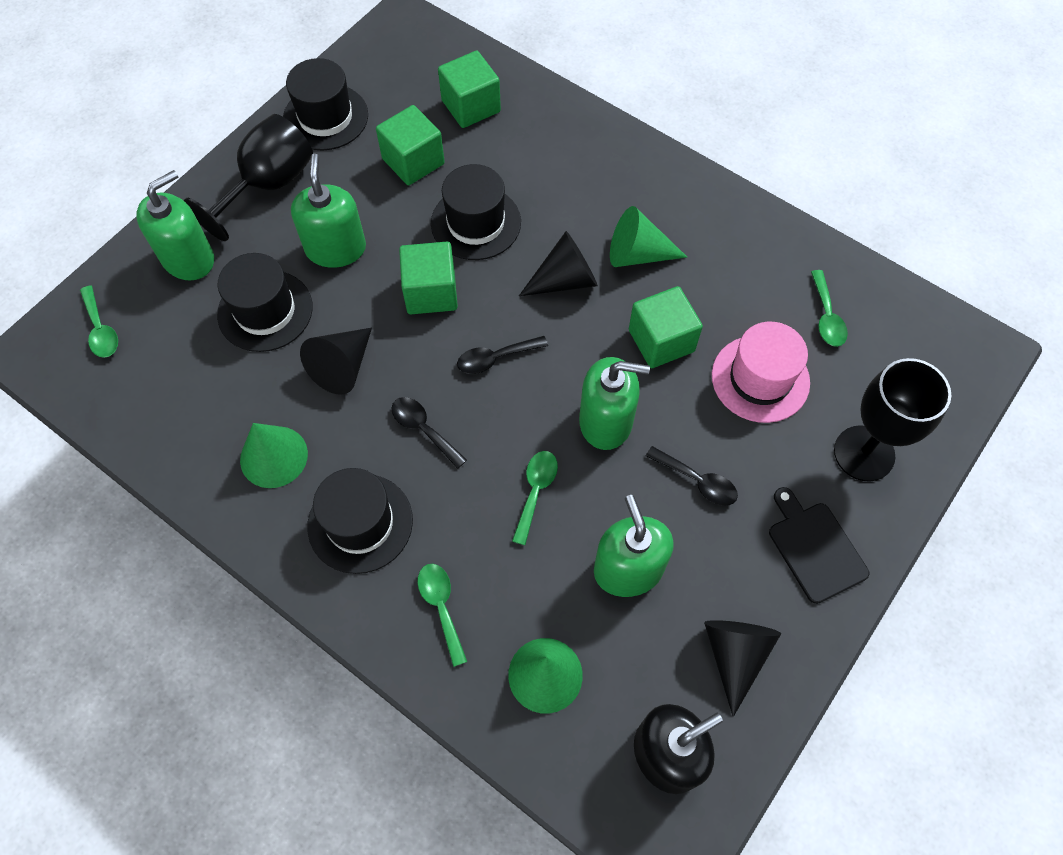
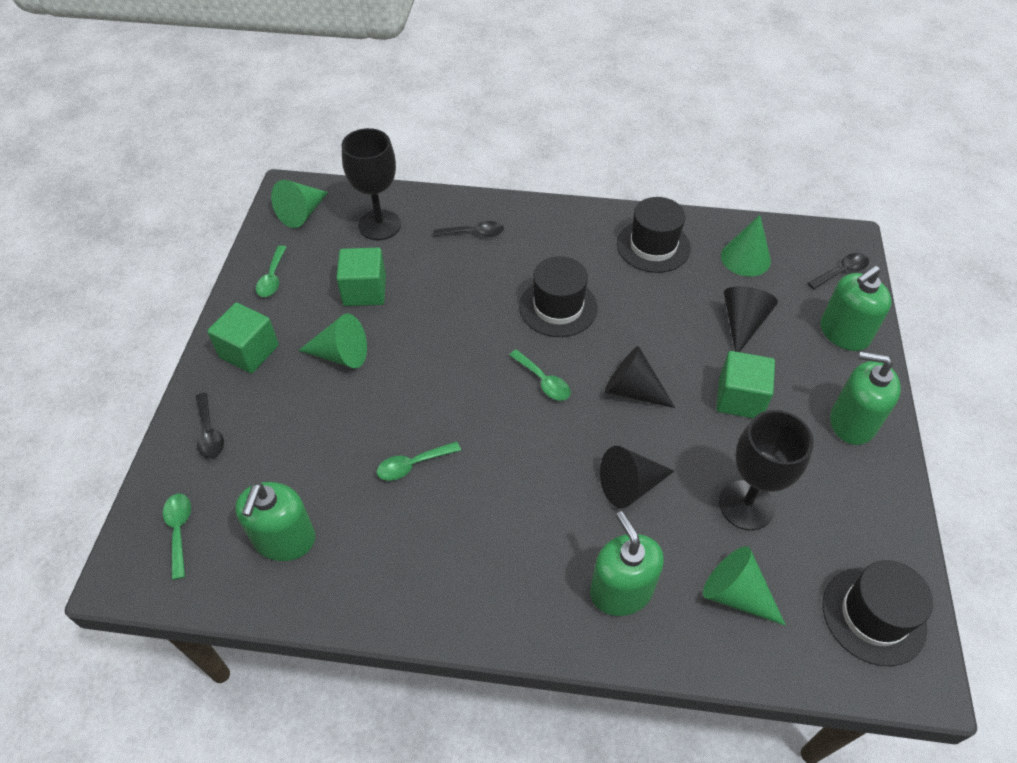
black cutting board: [769,487,869,604] = 1 -> none = 0
black hat: [217,253,313,352] [283,58,368,150] [307,468,413,574] [431,164,521,260] = 4 -> [519,256,598,337] [617,197,691,273] [823,560,933,666] = 3
black soap dispenser: [634,704,723,794] = 1 -> none = 0
green cone: [240,423,308,488] [508,638,583,714] [610,206,687,267] = 3 -> [271,180,328,228] [298,314,367,368] [703,546,786,626] [721,215,771,277] = 4
green cube: [376,105,445,185] [399,242,458,314] [438,51,501,128] [629,286,703,368] = 4 -> [207,303,279,373] [336,248,386,306] [716,351,775,418] = 3
pink hat: [712,322,810,423] = 1 -> none = 0

